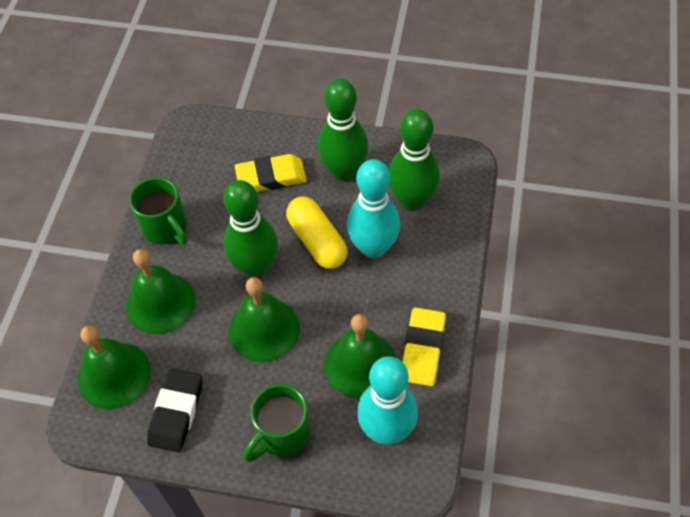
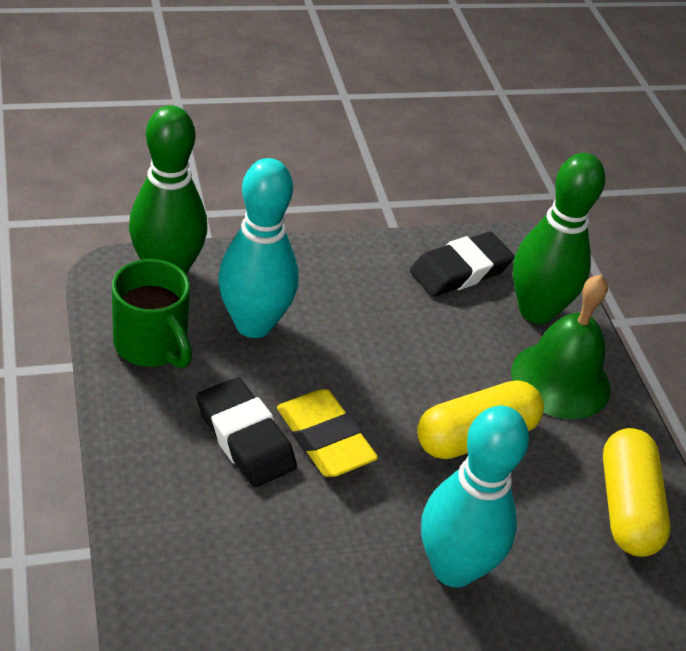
black eraser: [147,369,202,452] = 1 -> [197,377,297,487] [410,231,515,297] = 2
green bell: [78,326,151,409] [126,249,196,334] [229,277,300,362] [324,314,396,399] = 4 -> [511,275,611,419] = 1
green bowling pin: [223,180,278,278] [318,79,368,181] [389,109,440,211] = 3 -> [129,105,207,274] [513,153,605,324] = 2
green mug: [129,177,187,244] [243,384,311,462] = 2 -> [112,259,192,368] = 1
yellow capsule: [286,197,348,269] = 1 -> [417,381,544,459] [603,428,670,557] = 2
yellow eraser: [235,154,307,192] [402,308,446,386] = 2 -> [277,389,378,477] = 1

